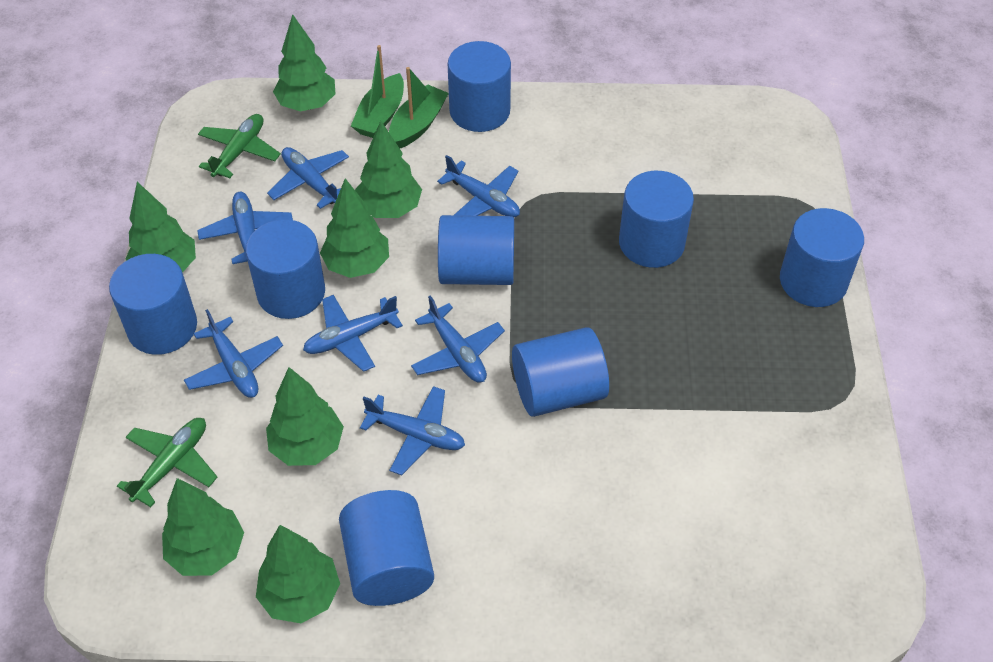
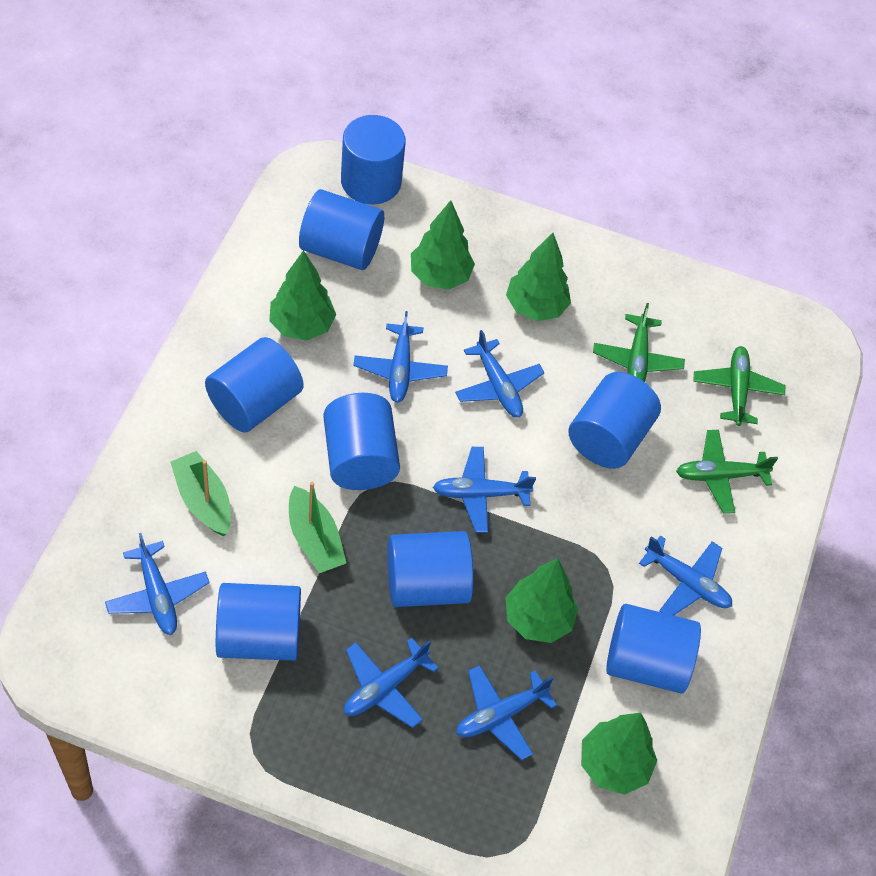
green plane: [117,418,218,507] [198,114,281,178] = 2 -> [593,303,685,382] [676,430,778,514] [693,346,785,426] = 3
green tree: [126,182,196,273] [162,478,244,576] [256,525,340,623] [266,367,344,466] [273,14,336,112] [320,178,389,278] [355,121,422,218] = 7 -> [269,250,336,341] [411,200,475,290] [505,558,579,643] [506,233,571,321] [581,713,657,795] = 5

